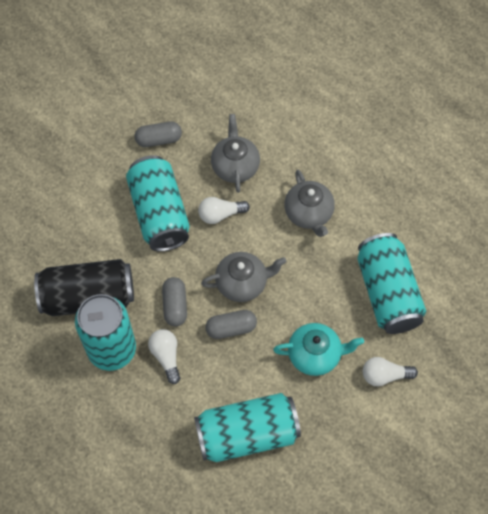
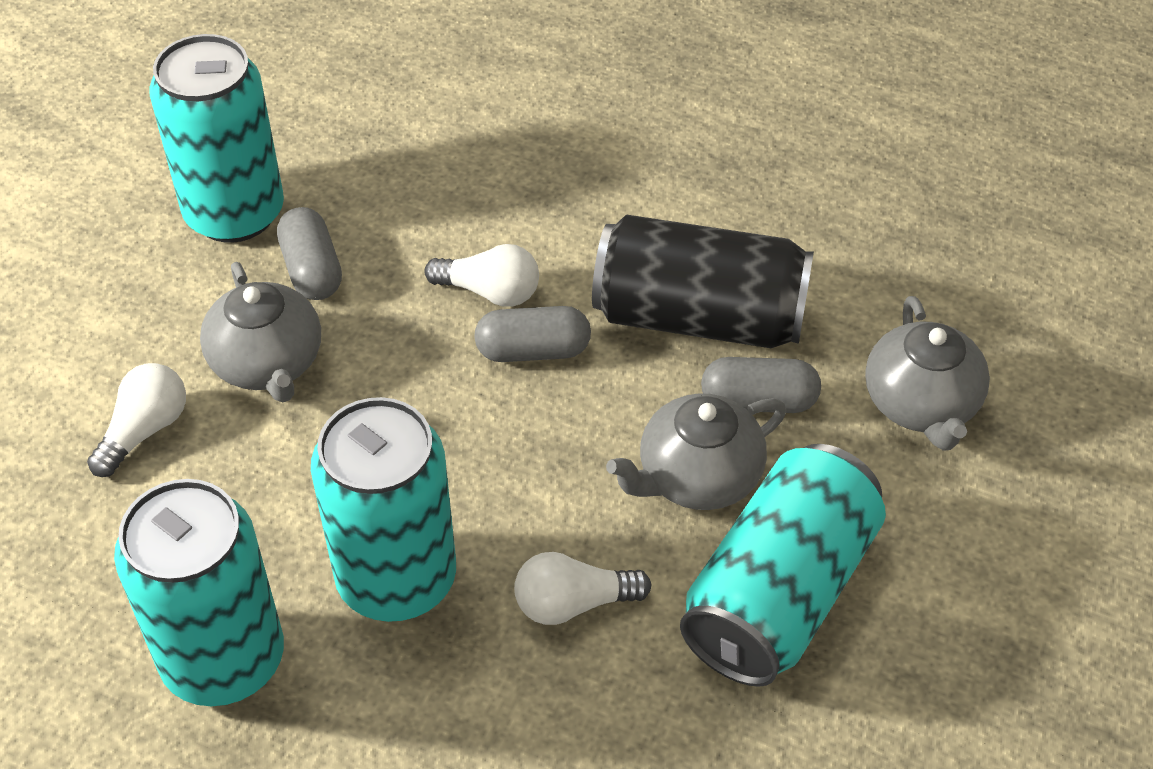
turquoise teapot: [273,323,364,376] = 1 -> none = 0

